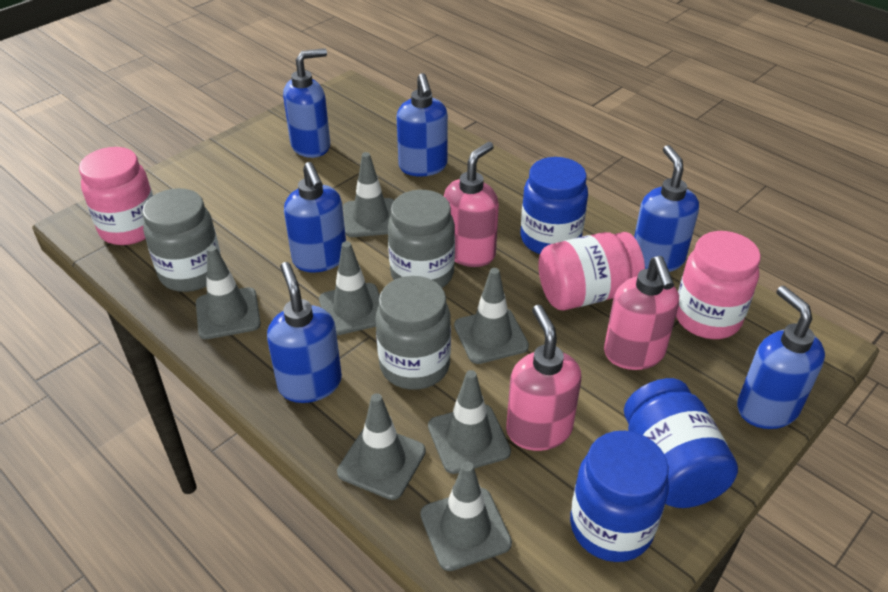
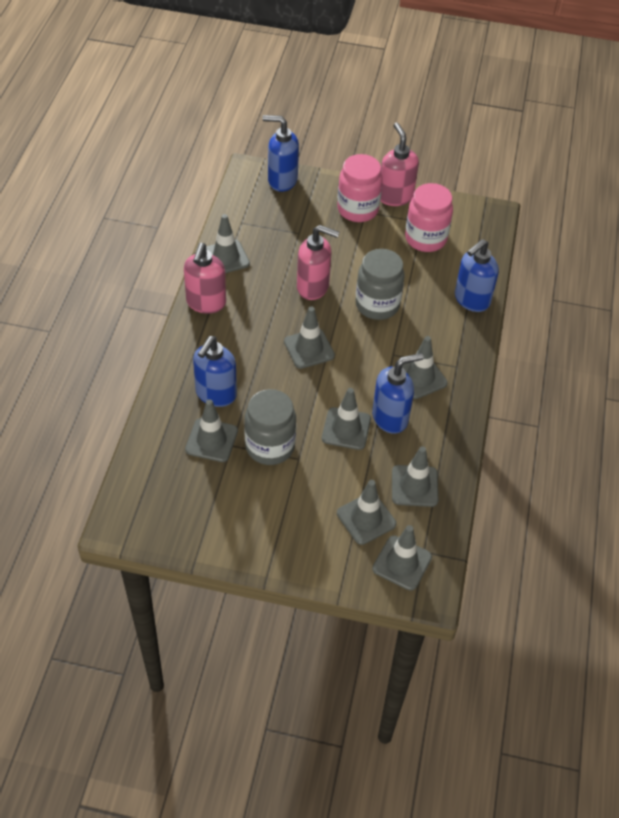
blue jar: [521,157,588,254] [570,431,669,562] [624,378,738,508] = 3 -> none = 0
blue soap dispenser: [267,262,342,403] [283,48,330,158] [284,162,346,273] [396,73,448,177] [634,145,699,272] [737,286,825,429] = 6 -> [193,336,237,407] [262,115,299,192] [372,353,424,434] [455,239,499,312] = 4
grey jar: [142,188,221,292] [376,276,451,390] [388,190,455,288] = 3 -> [244,389,296,465] [355,249,405,320] = 2
grey traffic cone: [196,245,261,339] [319,241,380,335] [337,393,426,500] [343,152,394,237] [420,462,512,571] [428,370,511,474] [454,268,529,364] = 7 -> [185,399,238,462] [206,214,250,273] [284,306,335,369] [322,388,371,450] [337,480,396,545] [372,525,432,591] [392,446,438,507] [402,336,448,399] = 8
pink jar: [79,147,153,245] [538,232,645,310] [676,231,761,339] = 3 -> [337,154,383,222] [405,183,453,252] = 2

